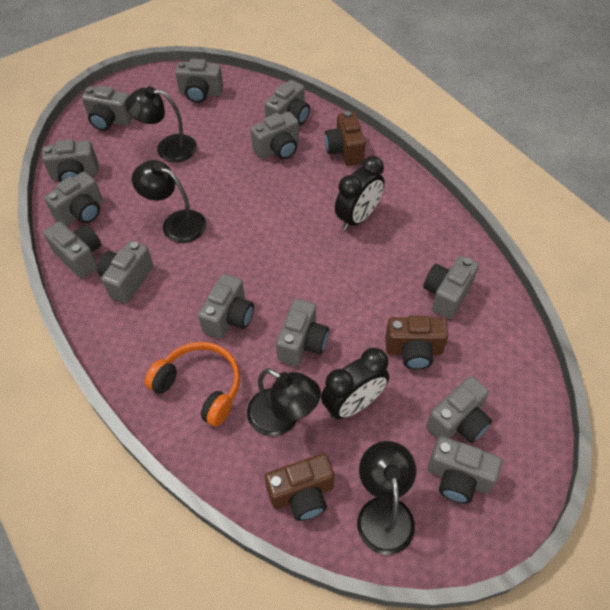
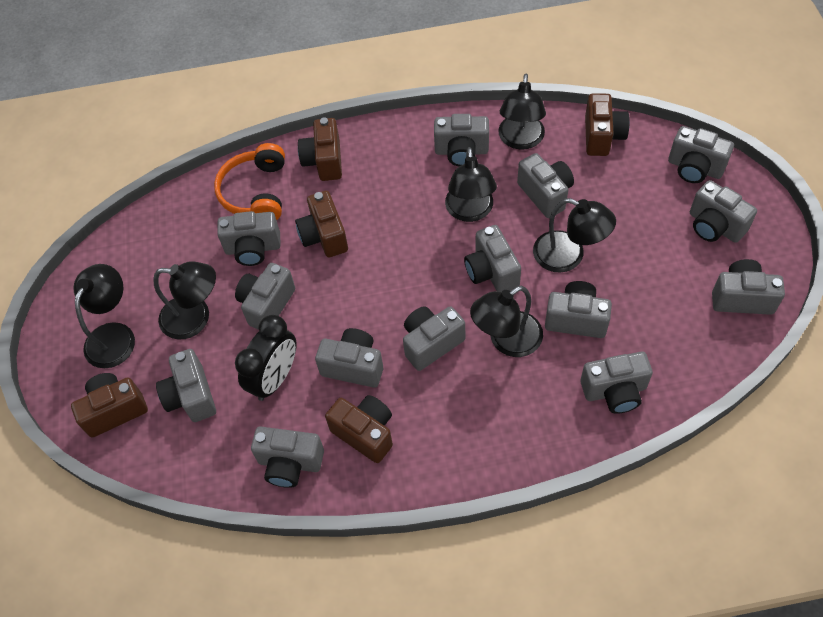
black clock: [321,348,389,419] [335,156,384,231] = 2 -> [235,315,296,401] = 1
black lamp: [125,86,197,162] [132,160,206,243] [247,368,321,436] [357,441,416,555] = 4 -> [73,264,135,368] [153,261,216,340] [445,147,497,222] [470,285,543,357] [498,74,546,150] [533,198,616,273] = 6
brown camera: [265,453,334,521] [325,111,366,166] [385,316,448,370] = 3 -> [71,373,148,438] [295,191,348,258] [298,117,342,181] [325,395,393,463] [585,93,630,156] = 5
grey camera: [42,139,98,182] [43,221,101,278] [44,172,103,226] [82,85,133,131] [97,241,154,303] [175,59,223,103] [198,274,254,339] [251,111,299,159] [265,80,310,125] [276,299,329,366] [423,256,479,319] [426,376,492,443] [428,436,502,504] = 13 -> [156,349,216,422] [217,211,281,266] [235,263,295,329] [251,426,324,488] [315,328,383,388] [403,306,465,371] [434,114,489,166] [464,225,521,292] [517,153,574,218] [545,281,612,338] [580,352,653,414] [668,126,734,183] [690,180,757,243] [712,259,785,315] = 14

